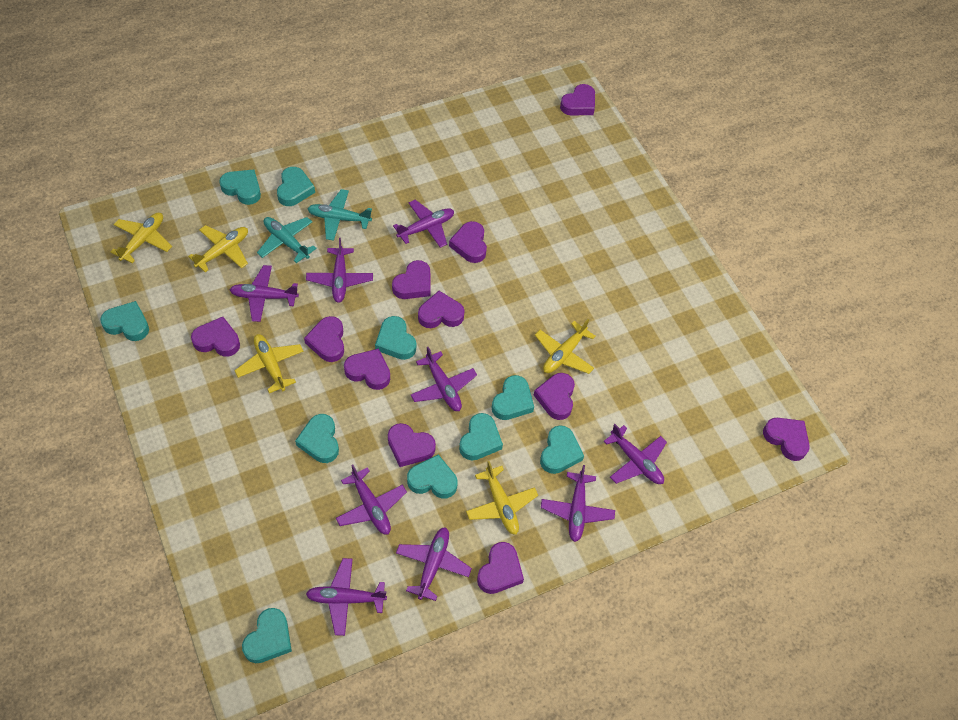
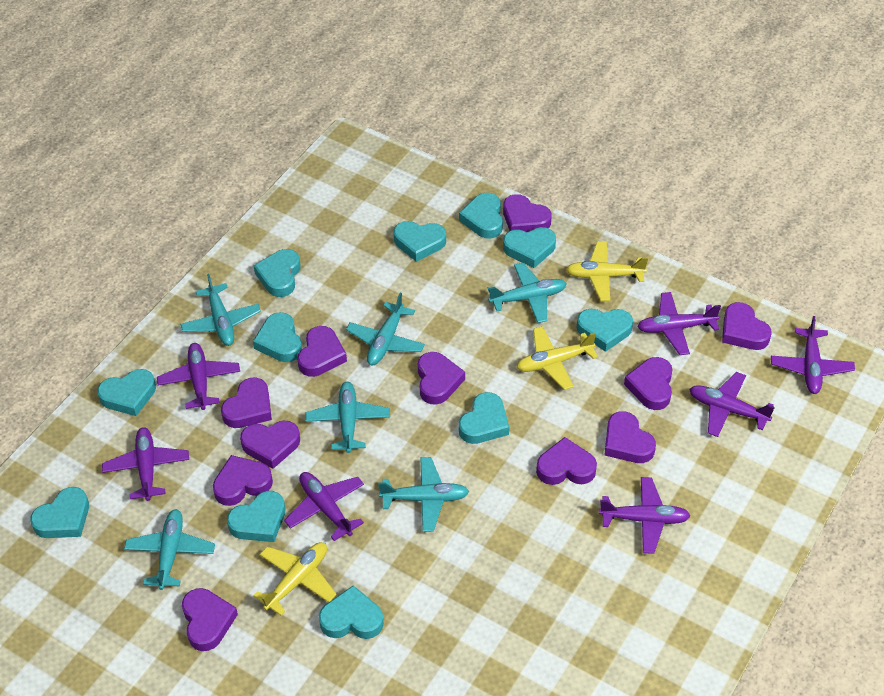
purple plane: [229,265,299,322] [306,238,373,303] [306,558,387,636] [336,465,407,535] [393,200,454,248] [396,527,472,601] [411,347,477,411] [541,465,615,542] [604,424,667,484] = 9 -> [102,427,189,501] [157,343,240,410] [284,472,364,541] [599,477,691,554] [637,292,721,355] [689,372,775,437] [771,316,855,394] = 7
turquoise heart: [100,301,149,341] [219,169,261,205] [242,608,292,663] [277,167,315,206] [295,414,339,463] [375,316,416,360] [407,454,457,499] [459,413,503,461] [492,375,534,420] [540,425,584,474] = 10 -> [30,487,89,538] [97,369,156,416] [227,491,285,542] [253,312,302,362] [254,249,300,297] [319,585,384,639] [393,221,446,262] [459,193,503,239] [459,392,509,444] [503,227,556,268] [577,309,633,352] = 11
turquoise plane: [257,217,317,263] [307,189,372,241] = 2 -> [124,509,215,590] [180,274,261,346] [306,382,390,453] [346,293,425,365] [378,457,469,532] [488,263,567,323] = 6
yellow plane: [111,213,172,263] [188,225,248,272] [234,334,304,393] [466,461,538,535] [535,319,596,374] = 5 -> [253,542,337,616] [517,326,598,390] [566,242,648,301] = 3

